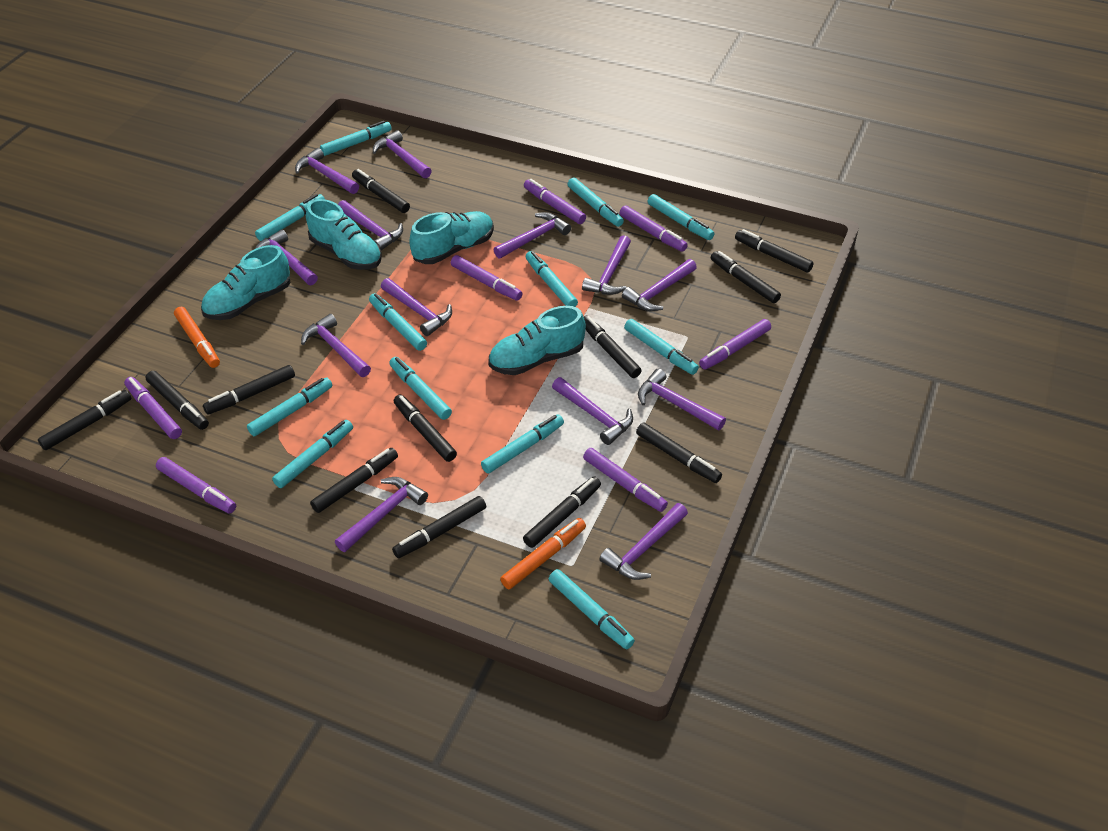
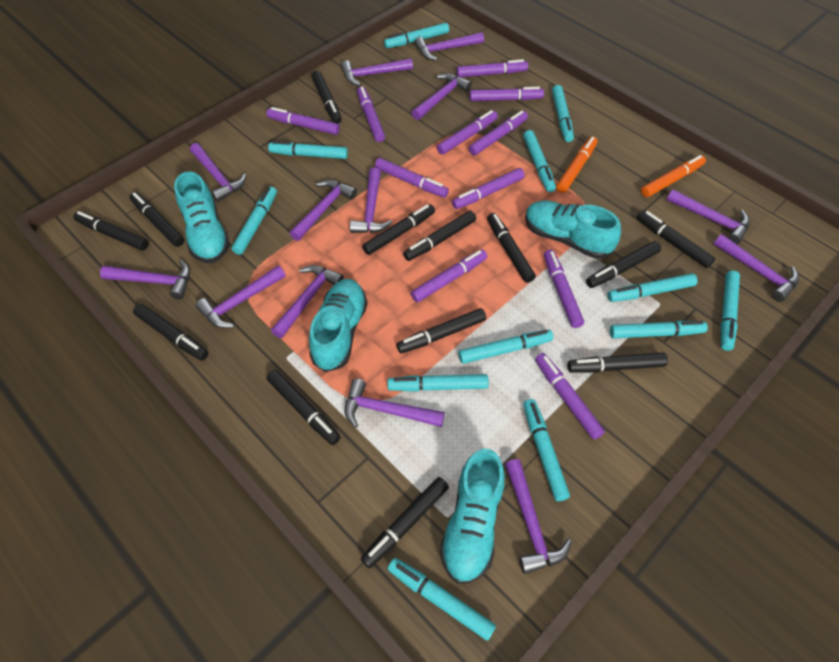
black marker: [38,390,131,450] [146,371,209,430] [203,365,295,415] [310,448,398,513] [352,169,410,213] [392,496,486,558] [394,395,457,462] [523,477,601,548] [584,316,641,378] [636,423,722,483] [711,251,781,303] [735,229,814,272] = 12 -> [73,211,149,251] [130,192,184,247] [133,304,209,361] [266,370,340,445] [312,71,342,123] [361,477,449,568] [362,204,435,255] [396,308,486,353] [403,211,476,261] [487,213,536,283] [568,353,668,373] [586,241,661,288] [637,210,715,268] = 13
purple marker: [124,377,182,439] [156,457,236,514] [451,255,523,301] [524,179,586,224] [583,448,668,512] [620,206,688,252] [699,319,771,369] = 7 -> [266,107,340,135] [357,87,385,142] [375,158,449,198] [411,249,487,302] [437,110,498,155] [452,168,525,209] [457,59,528,77] [469,110,528,155] [470,87,544,101] [535,353,605,440] [544,250,584,328] = 11

